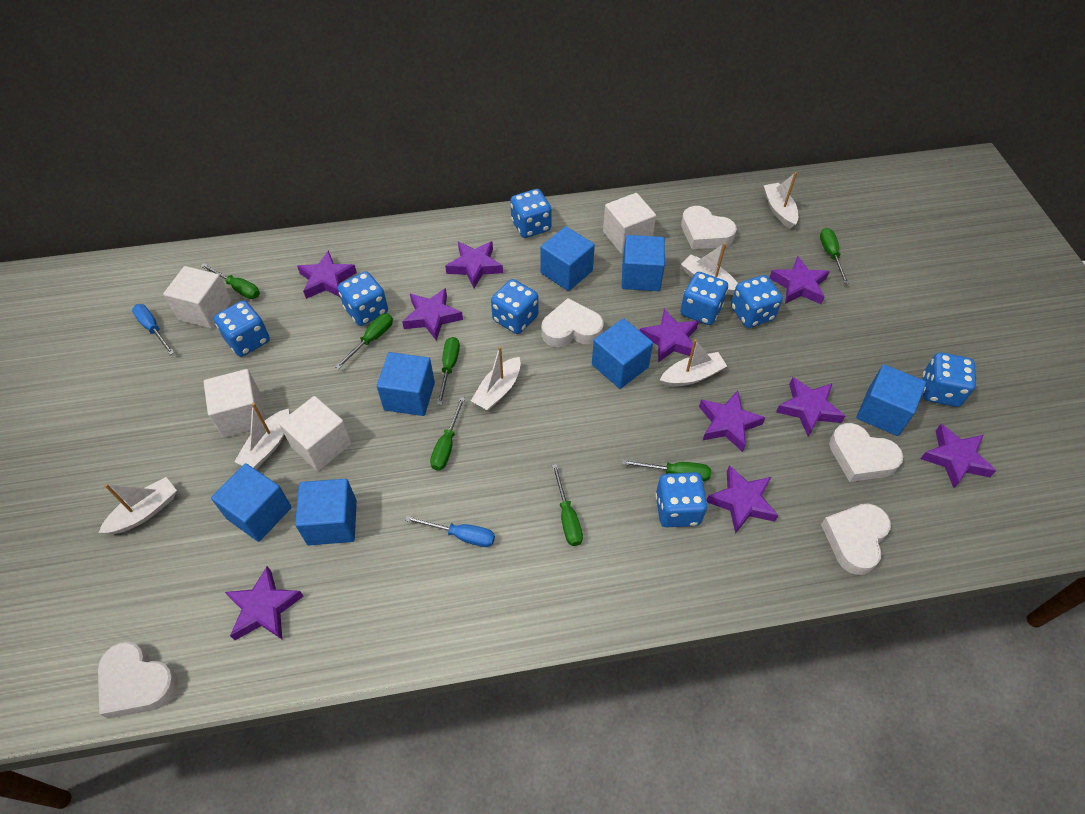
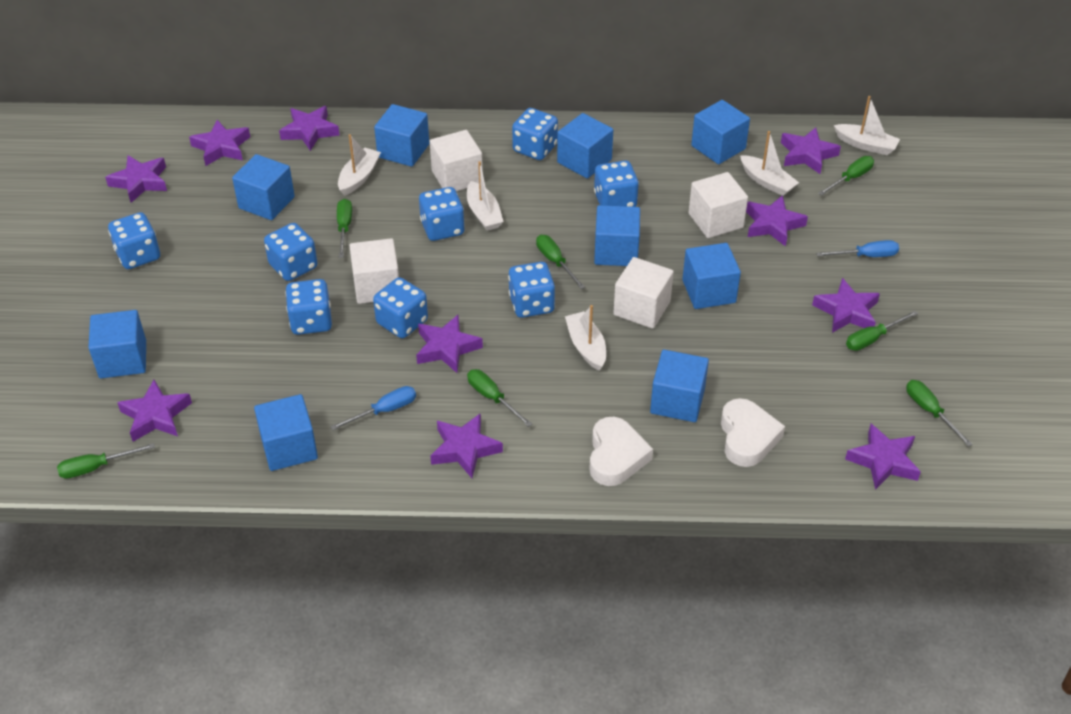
blue cube: [211,463,292,542] [295,479,357,545] [377,352,435,416] [541,226,595,291] [592,318,653,389] [622,235,665,291] [856,364,926,436] = 7 -> [88,310,146,378] [232,154,295,220] [254,394,318,471] [374,104,429,167] [557,113,613,178] [594,205,640,266] [650,350,709,422] [682,243,741,309] [691,100,750,164] = 9
white boat: [99,477,177,534] [234,403,289,469] [471,346,521,411] [660,339,727,387] [681,243,738,295] [763,172,798,229] = 6 -> [338,134,381,196] [467,161,504,231] [565,305,606,371] [740,131,799,196] [834,96,900,155] = 5
white heart: [98,642,179,719] [541,298,604,347] [681,206,737,249] [821,503,891,575] [829,423,903,482] = 5 -> [589,417,653,486] [721,398,785,467] = 2

